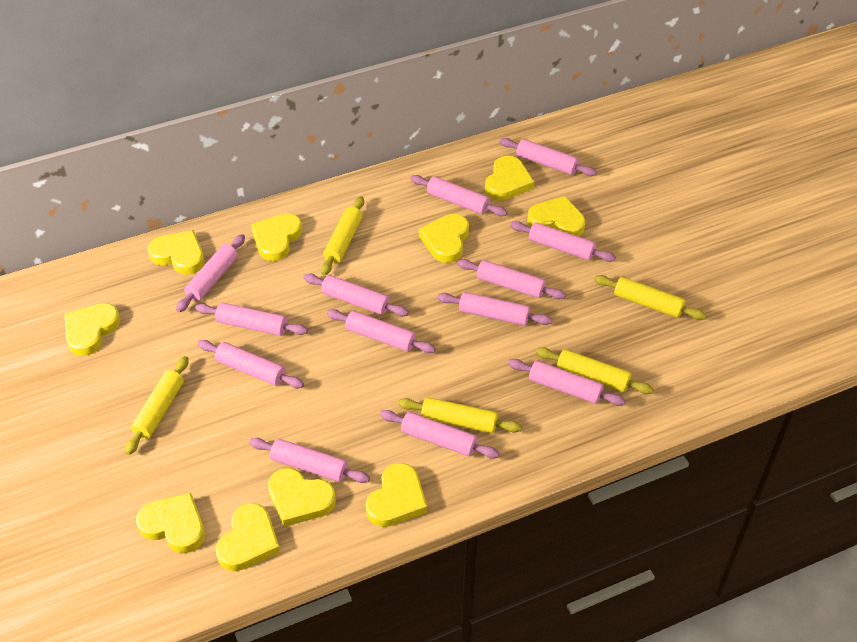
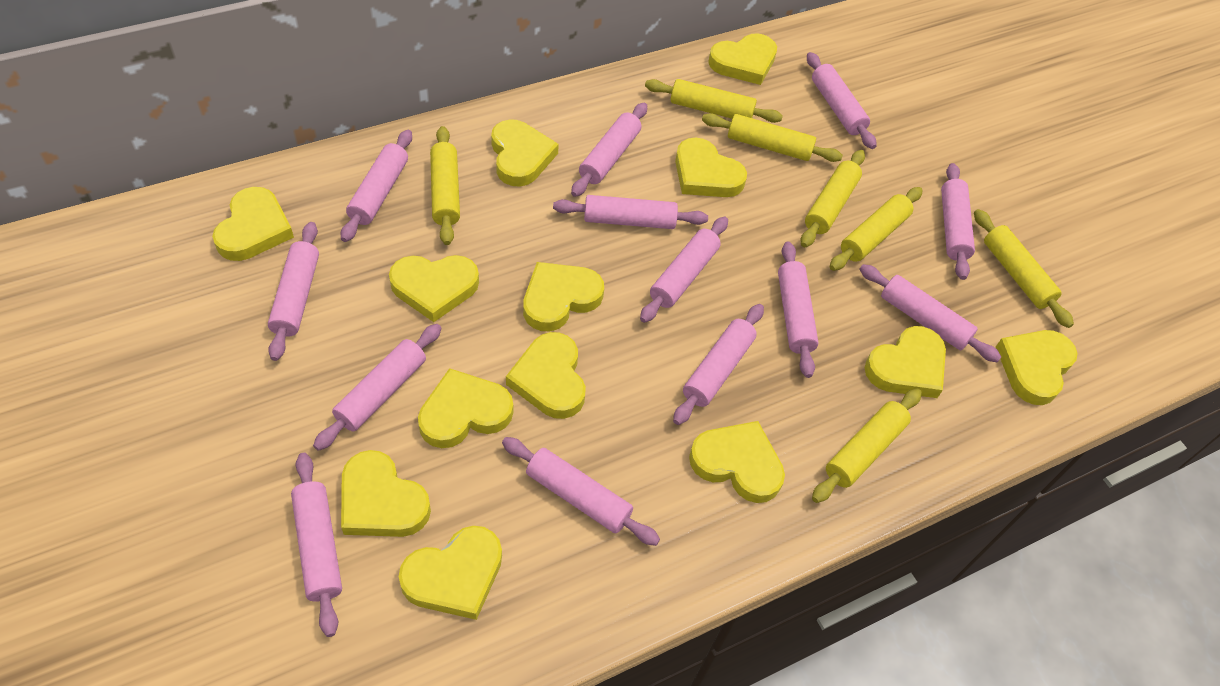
yellow heart: [64,303,120,356] [136,493,205,553] [147,230,204,275] [215,503,280,571] [251,213,303,261] [268,468,336,527] [365,463,427,527] [419,214,469,263] [485,156,534,200] [527,196,585,236] = 10 -> [212,187,294,261] [341,450,431,537] [389,255,479,322] [399,526,502,620] [418,368,513,448] [491,119,559,187] [506,332,586,419] [523,262,604,331] [675,138,747,197] [689,421,785,503] [708,33,777,85] [864,326,946,398] [996,330,1078,405] = 13
yellow rolling pin: [125,356,189,455] [321,196,364,276] [398,397,522,433] [536,347,653,394] [594,275,706,320] = 5 -> [430,126,460,245] [645,79,783,123] [702,113,843,162] [801,150,865,248] [812,389,922,503] [830,187,923,271] [974,209,1074,328] = 7

